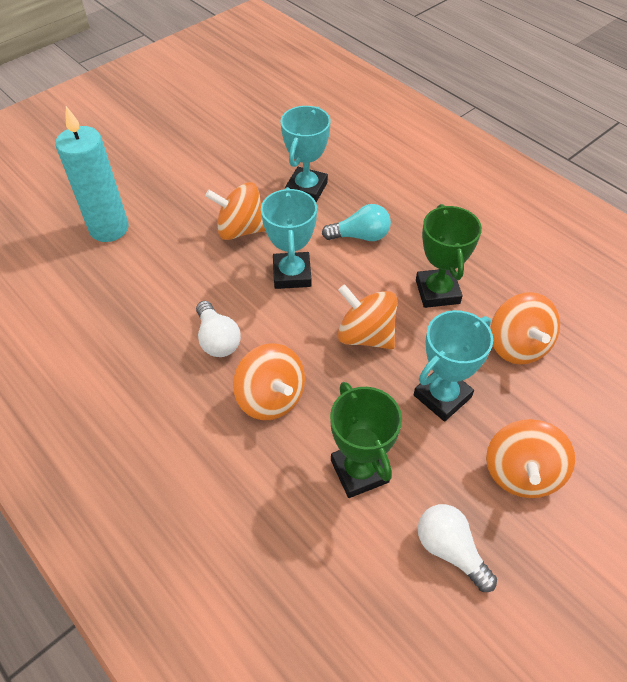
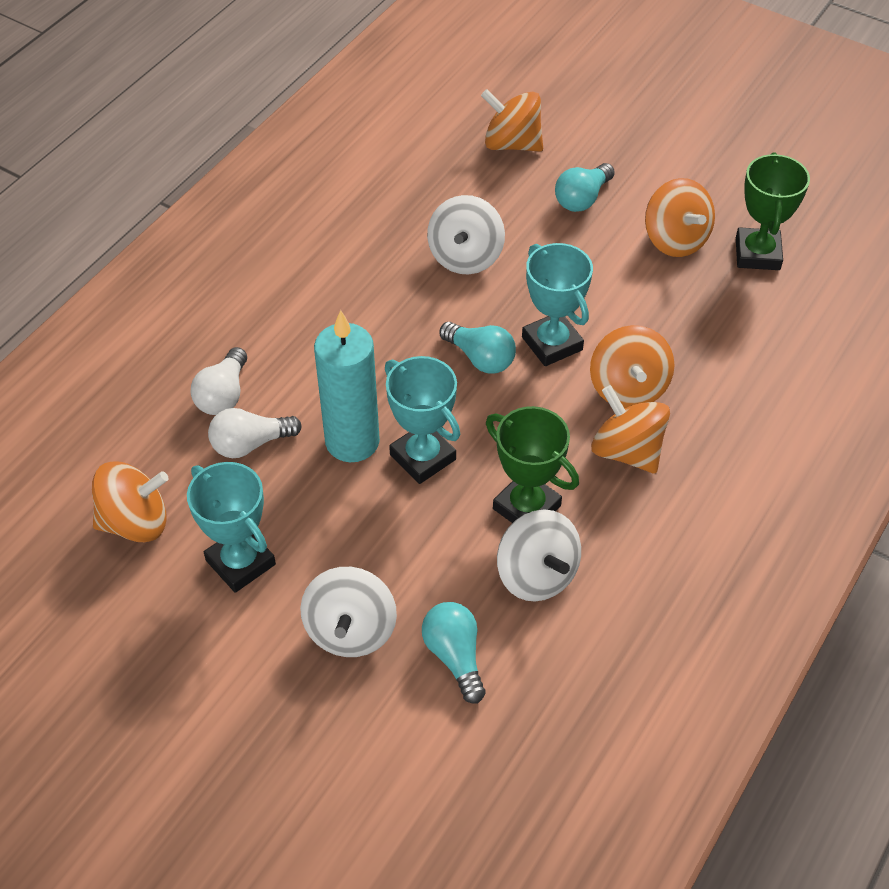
turquoise light bulb: [322,204,391,241] = 1 -> [422,602,486,703] [439,322,516,374] [555,163,615,212] = 3
white spinning top: none = 0 -> [300,567,397,657] [427,195,505,274] [497,509,581,602] = 3

